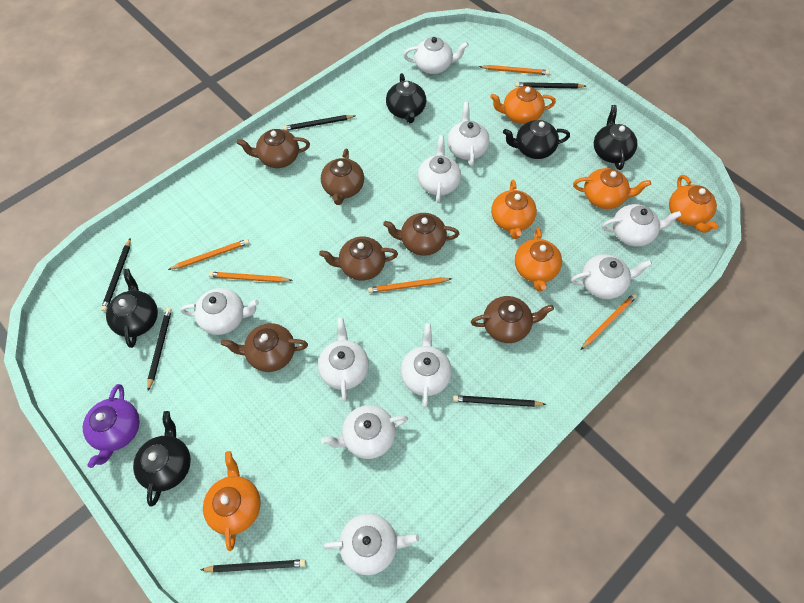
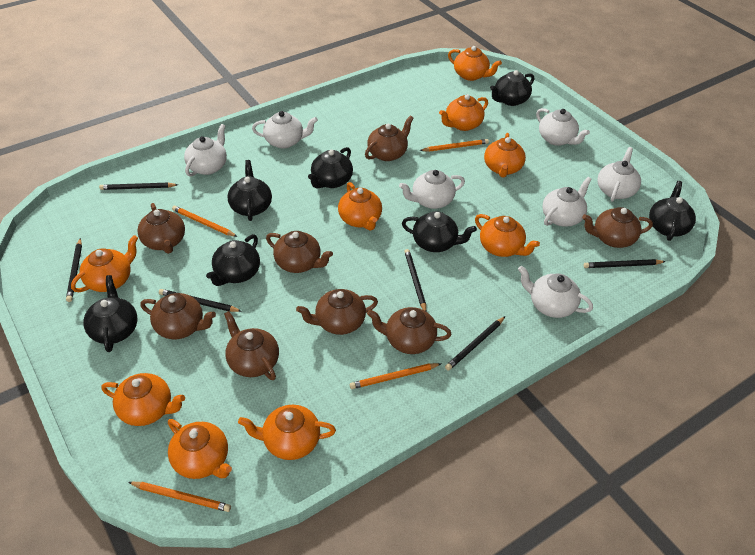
black teapot: [106,269,158,348] [133,411,191,507] [386,73,426,123] [503,120,570,159] [594,105,637,170] = 5 -> [83,275,138,352] [206,234,260,286] [227,160,272,221] [308,147,353,188] [402,211,477,252] [490,70,534,106] [649,181,696,241] = 7
brown teapot: [221,323,308,372] [237,129,310,168] [319,237,398,281] [321,149,364,205] [383,213,459,256] [471,296,554,343] = 6 -> [137,203,185,254] [140,293,216,339] [224,311,279,380] [266,231,333,273] [296,289,378,335] [365,116,413,161] [367,307,451,354] [582,207,653,248] = 8
orange pencil: [168,239,249,270] [209,272,293,283] [368,277,452,293] [479,65,549,75] [581,293,637,350] = 5 -> [128,482,231,512] [172,206,237,237] [350,363,441,389] [420,139,489,152] = 4
orange teapot: [203,451,261,551] [490,86,556,124] [491,180,537,239] [515,228,562,291] [573,168,651,209] [669,175,719,233] = 6 -> [71,235,138,292] [101,373,185,426] [168,419,232,479] [238,405,336,460] [338,182,382,230] [439,94,488,131] [448,46,502,81] [475,214,540,257] [484,133,526,178] = 9
purple teapot: [83,384,140,468] = 1 -> none = 0
white teapot: [181,288,259,335] [318,317,369,402] [321,405,408,459] [323,513,419,575] [401,323,452,408] [403,37,469,74] [418,135,461,203] [447,102,490,167] [571,254,652,299] [602,204,682,247] = 10 -> [184,124,227,177] [252,111,318,148] [399,170,465,209] [518,266,593,318] [536,108,590,146] [542,177,592,227] [597,147,641,202] = 7

